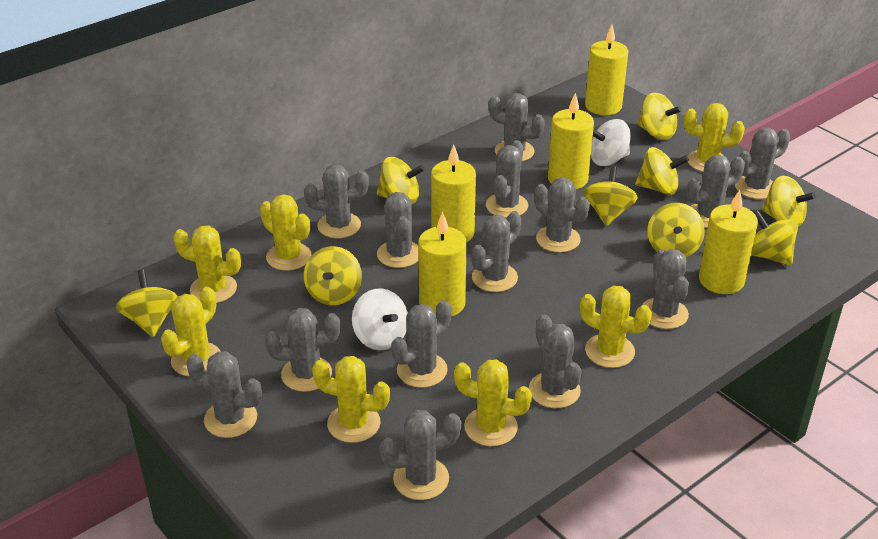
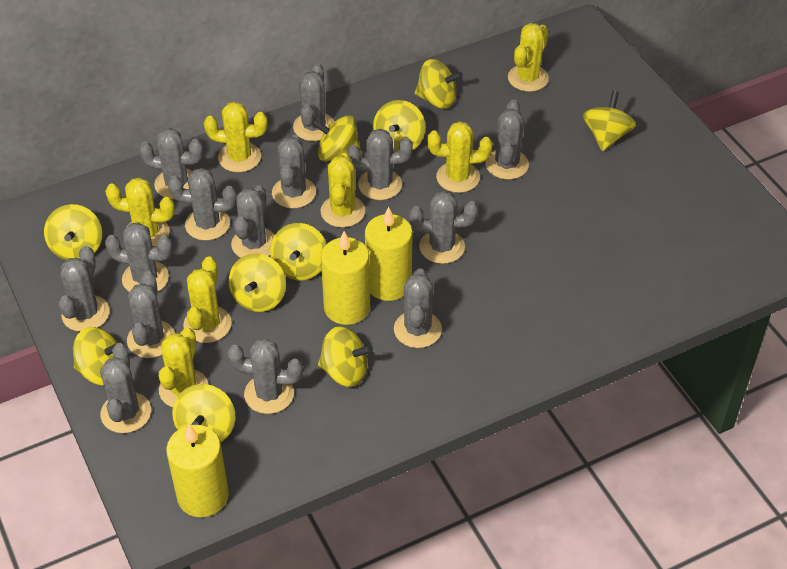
white spinning top: [352,288,408,350] [591,119,631,166] = 2 -> none = 0
yellow candle: [418,212,467,317] [431,145,476,242] [548,93,594,189] [585,25,629,115] [699,190,758,294] = 5 -> [166,424,229,517] [321,231,370,325] [365,207,413,301] = 3
yellow spinning top: [116,269,178,337] [304,246,362,305] [377,157,425,204] [583,166,638,226] [635,147,689,195] [638,93,682,140] [647,203,705,257] [751,210,798,265] [761,176,816,227] = 9 -> [44,204,102,260] [73,327,124,386] [172,384,236,442] [229,253,286,312] [270,223,327,280] [312,115,362,161] [318,326,373,387] [373,100,425,151] [415,59,463,109] [583,91,636,151] = 10

